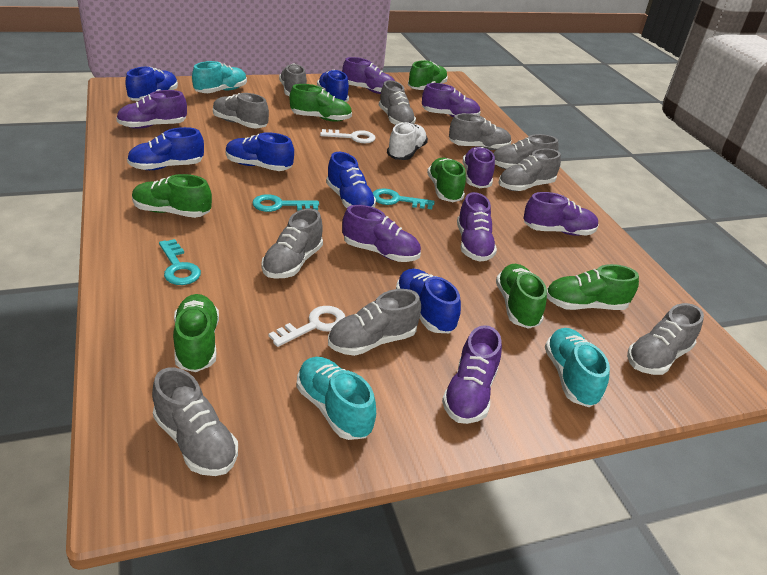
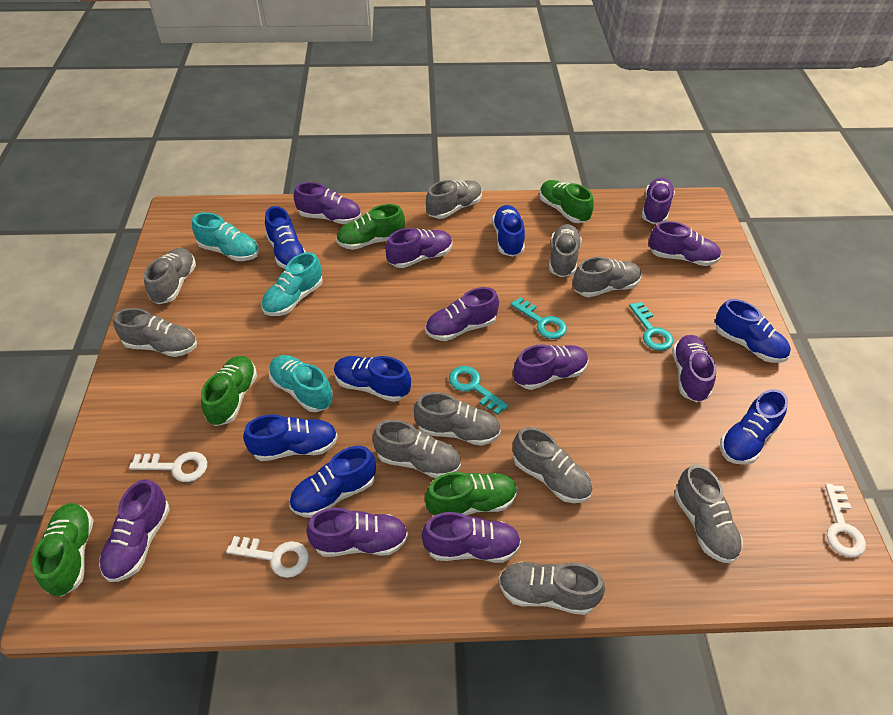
blue shoe: [125,67,178,101] [127,127,204,170] [225,132,294,171] [317,70,349,102] [326,152,376,208] [396,268,461,333] = 6 -> [243,414,338,461] [265,206,306,269] [289,446,376,518] [334,356,411,402] [492,205,525,257] [715,299,791,363] [720,389,788,465] = 7
green shoe: [132,174,212,218] [173,294,219,372] [289,84,352,122] [408,60,448,90] [427,158,466,202] [496,264,547,329] [547,264,639,310] = 7 -> [32,503,93,597] [201,356,257,426] [336,204,405,250] [425,472,517,516] [539,180,594,223] = 5
purple shoe: [116,90,187,129] [342,57,395,94] [342,205,421,262] [422,83,481,117] [442,325,502,424] [457,192,497,262] [463,147,495,188] [524,192,599,236] = 8 -> [99,479,170,582] [294,182,361,224] [306,508,408,557] [385,228,452,268] [422,512,521,563] [425,287,499,341] [513,344,588,390] [642,178,675,224] [649,221,721,266] [672,335,716,402] = 10
white key: [269,306,345,347] [320,129,376,143] = 2 -> [129,452,207,482] [226,536,309,578] [825,484,866,557] = 3
white shoe: [387,122,428,160] = 1 -> none = 0

